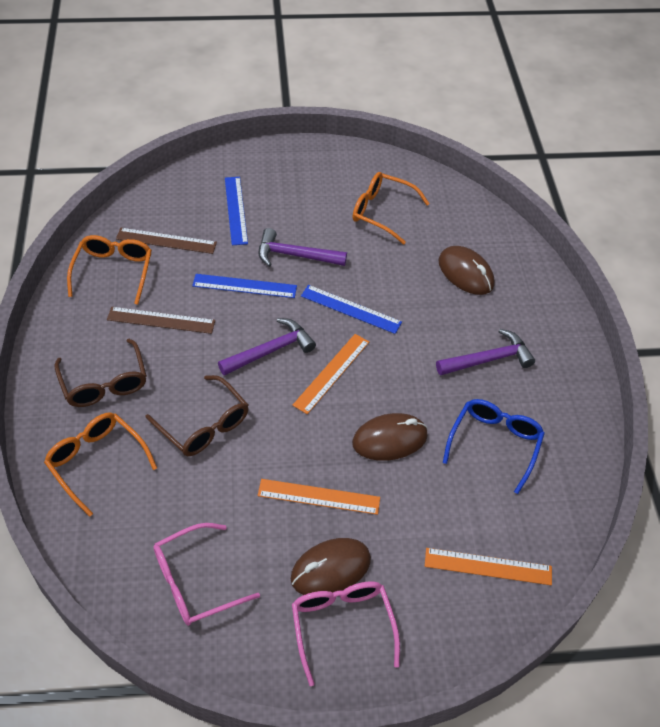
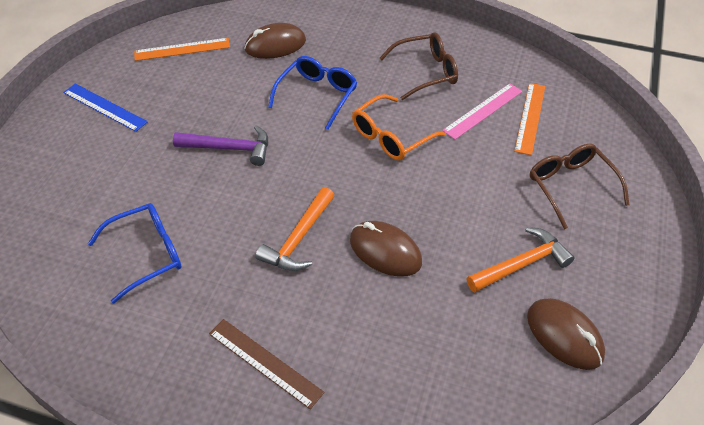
blue glasses: [443,399,545,494] = 1 -> [88,203,181,304] [268,56,357,130] = 2
blue ruler: [192,274,297,298] [225,177,248,245] [301,285,402,334] = 3 -> [63,83,148,132] = 1
brown ruler: [107,307,215,334] [116,228,217,254] = 2 -> [209,319,325,409] = 1
orange glasses: [44,412,157,517] [67,235,152,305] [353,172,430,245] = 3 -> [352,94,446,160] = 1
orange hammer: none = 0 -> [256,187,335,271] [467,227,575,293] = 2
orange ruler: [257,479,380,515] [292,334,369,414] [425,548,552,585] = 3 -> [134,38,230,61] [514,83,545,155] = 2
pink glasses: [154,523,260,626] [292,581,400,686] = 2 -> none = 0
pink ruler: none = 0 -> [442,83,522,139] = 1
purple hammer: [218,318,316,376] [259,228,347,267] [436,329,535,375] = 3 -> [173,125,268,166] = 1

